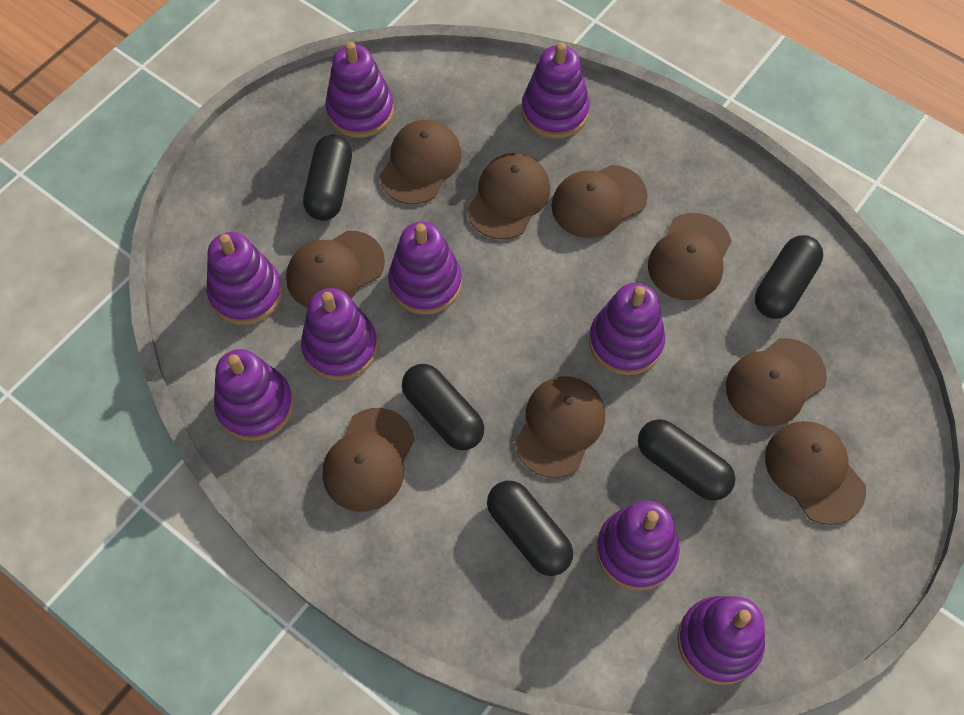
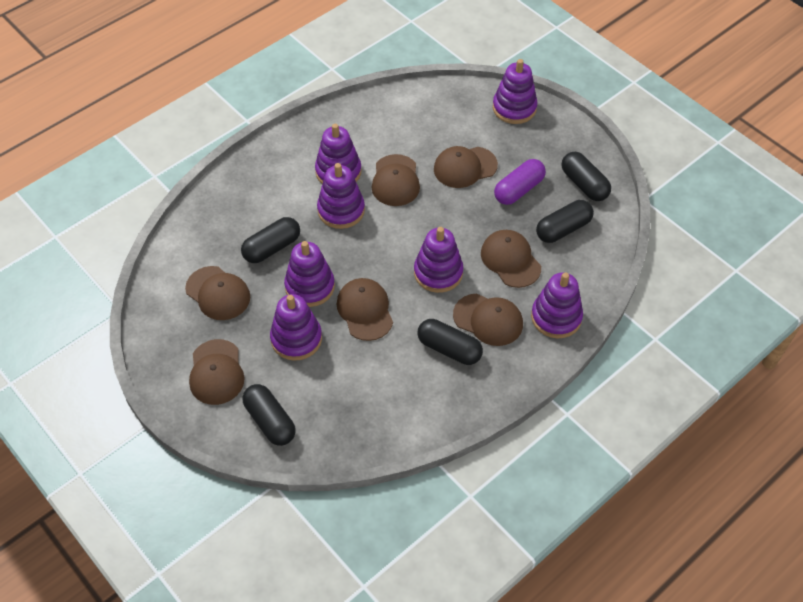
brown cap: [286,231,385,308] [323,408,415,512] [379,120,461,204] [467,153,550,240] [515,376,605,478] [551,165,647,238] [648,213,732,300] [726,338,827,427] [765,421,866,525] = 9 -> [185,266,250,320] [189,339,245,405] [336,278,393,341] [372,154,420,206] [434,146,498,188] [453,293,523,346] [481,230,541,288] = 7
purple capsule: none = 0 -> [494,159,546,205] = 1
purple stacking toy: [206,232,283,325] [214,349,294,441] [301,288,378,381] [325,42,394,138] [388,222,462,315] [522,42,590,138] [589,283,666,375] [596,501,680,591] [677,596,765,685] = 9 -> [270,294,322,361] [284,241,335,307] [315,124,362,184] [317,163,365,229] [414,227,464,293] [493,59,538,124] [531,273,583,339] = 7

